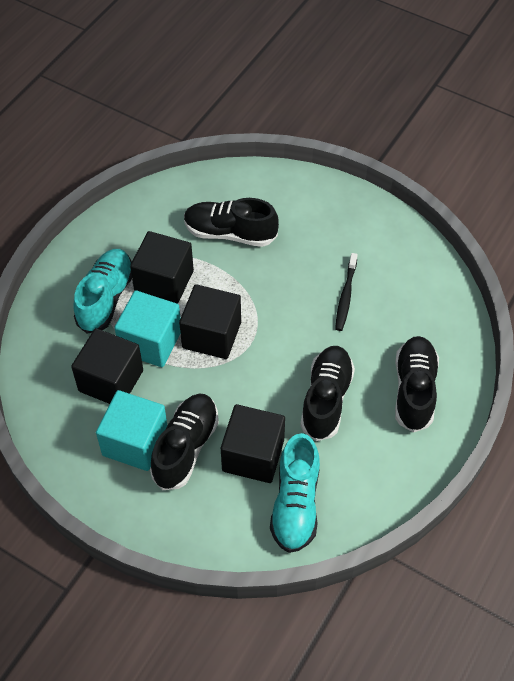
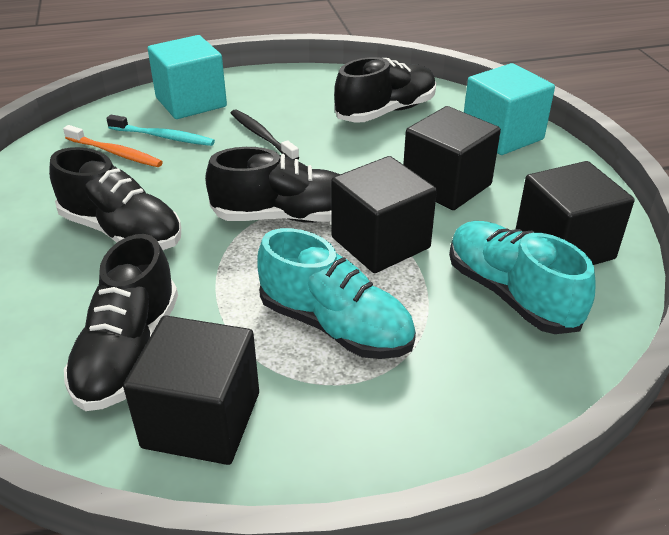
orange toothbrush: none = 0 -> [63,125,163,167] = 1
turquoise toothbrush: none = 0 -> [106,115,215,146] = 1

